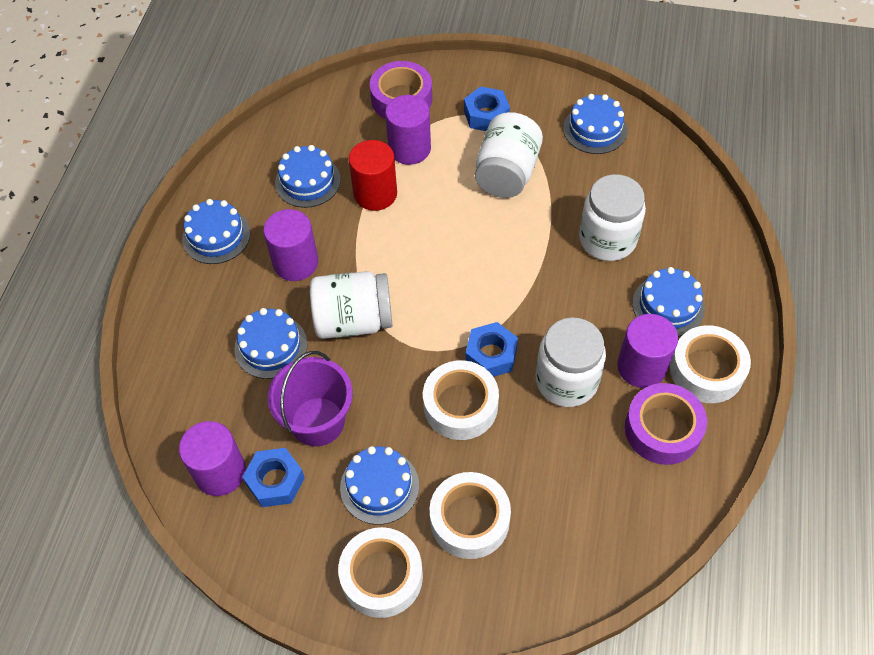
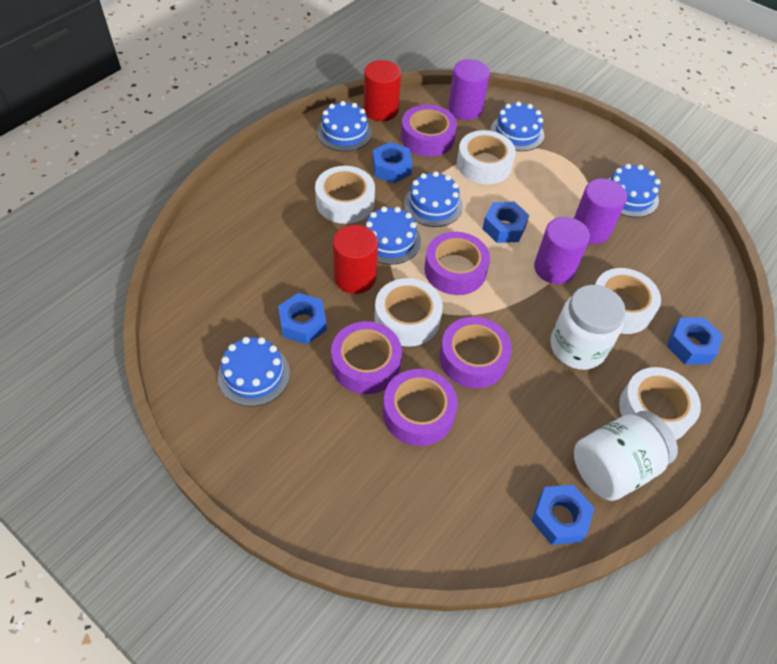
blue nut: [243,448,305,507] [464,86,510,131] [465,322,518,377] = 3 -> [278,293,327,344] [372,142,412,183] [482,201,529,243] [531,485,595,545] [667,318,723,364] = 5
purple bucket: [267,351,353,446] = 1 -> none = 0
purple cylinder: [179,421,246,496] [263,209,318,281] [385,95,431,165] [617,314,678,388] = 4 -> [448,59,490,120] [534,217,590,284] [574,178,627,244] = 3
purple tape: [370,61,432,119] [625,383,707,465] = 2 -> [331,321,402,394] [383,369,458,446] [401,105,457,157] [424,232,490,295] [440,317,512,388] = 5
red cylinder: [349,140,397,211] = 1 -> [333,225,378,294] [364,60,401,121] = 2
white jar: [310,271,393,339] [475,112,543,198] [536,317,606,407] [579,174,646,261] = 4 -> [550,285,626,370] [574,411,678,501] = 2
white tape: [338,527,423,618] [423,360,499,440] [430,472,511,559] [670,325,751,403] = 4 -> [315,166,375,224] [375,278,443,347] [457,130,516,184] [595,268,661,334] [619,367,701,440] = 5

